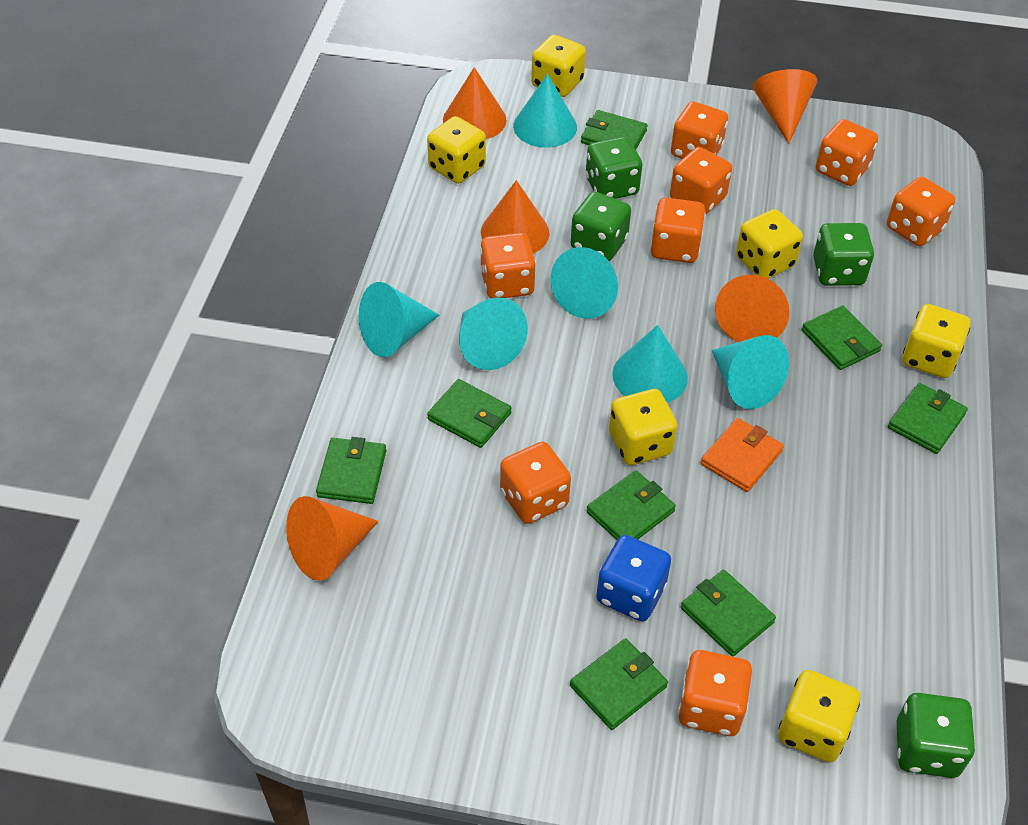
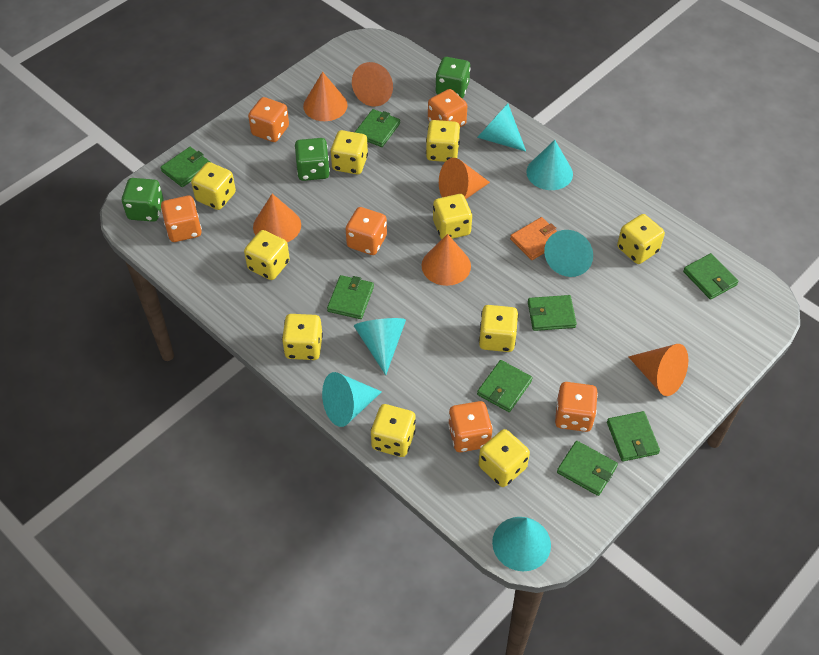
blue dice: [596,535,671,621] = 1 -> none = 0
green dice: [571,192,631,261] [586,137,642,199] [813,223,874,286] [897,693,975,778] = 4 -> [122,178,164,222] [294,138,330,181] [435,57,471,98] = 3
orange cone: [286,496,379,581] [443,67,507,139] [481,180,550,254] [715,275,790,342] [753,69,818,144] = 5 -> [253,194,301,242] [303,72,348,121] [352,62,393,107] [422,234,471,286] [439,158,490,199] [628,344,688,396] = 6
orange dice: [480,233,536,298] [500,442,571,524] [650,198,705,263] [670,147,732,215] [671,102,728,159] [678,650,752,736] [816,119,878,186] [887,177,955,246] = 8 -> [161,196,202,242] [248,97,289,142] [346,207,387,255] [428,89,467,127] [448,401,493,452] [555,382,598,432] = 6
yellow dice: [427,116,486,184] [531,35,586,97] [609,389,678,465] [736,209,803,279] [778,670,860,762] [903,304,970,378] = 6 -> [191,162,236,210] [244,230,290,280] [282,314,323,360] [330,130,368,174] [371,404,416,457] [426,120,460,162] [433,194,472,239] [478,429,530,487] [479,305,518,352] [617,214,665,264] = 10

